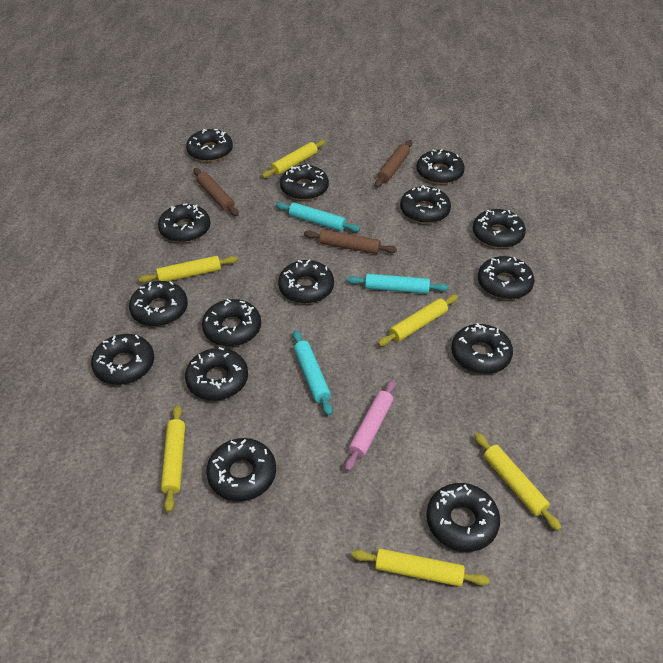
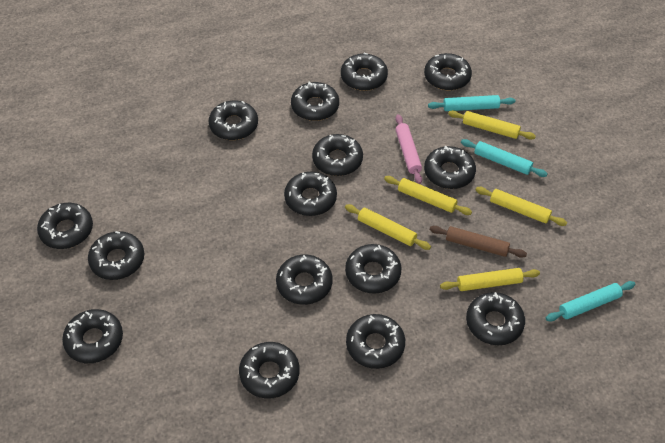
brown rolling pin: [193,168,239,216] [304,230,397,254] [375,140,412,188] = 3 -> [430,226,527,258] = 1
yellow rolling pin: [139,256,238,283] [161,405,185,512] [262,140,326,178] [351,549,490,587] [378,295,458,346] [474,433,561,531] = 6 -> [345,204,431,250] [384,176,472,215] [440,268,540,291] [448,110,536,140] [475,187,567,226] = 5

